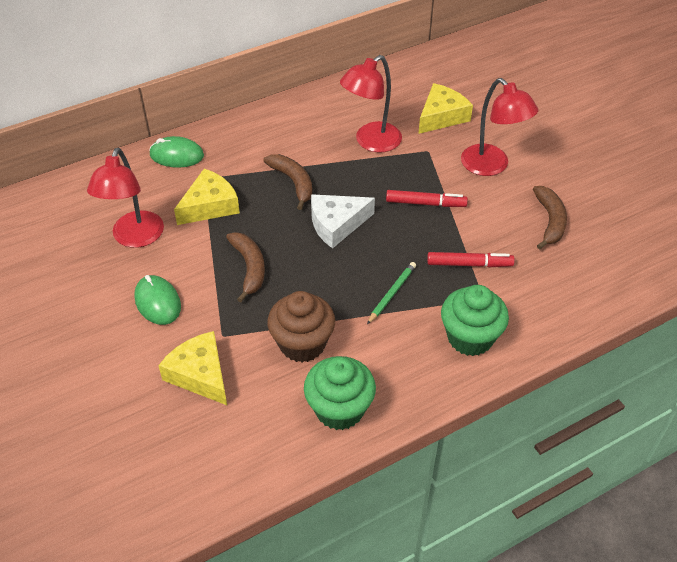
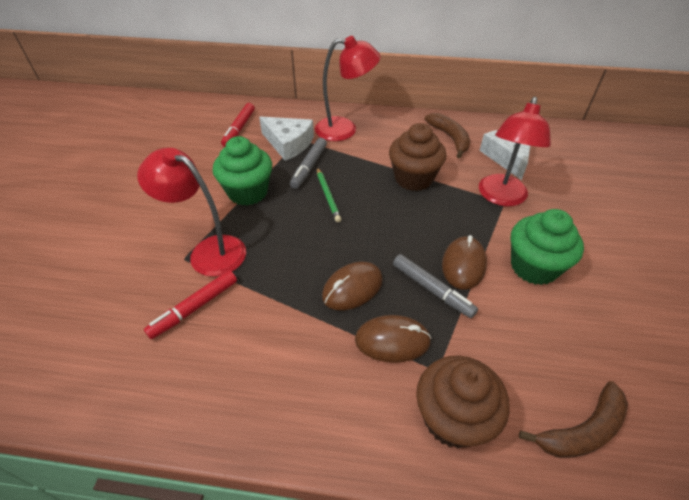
brown banana: [226,232,265,302] [263,154,312,210] [533,186,567,250] = 3 -> [424,113,470,158] [519,381,628,458] = 2
brown cupcake: [267,291,335,362] = 1 -> [389,123,447,191] [416,356,510,449] = 2
brown mouse: none = 0 -> [322,262,383,310] [355,315,431,363] [442,235,487,290] = 3
green mouse: [134,275,181,325] [149,136,204,168] = 2 -> none = 0
grey marker: none = 0 -> [290,138,327,189] [393,254,478,318] = 2
white cheese: [311,194,375,249] = 1 -> [259,117,314,161] [479,130,530,180] = 2
yellow cheese: [158,331,227,405] [174,169,240,225] [418,83,473,134] = 3 -> none = 0

